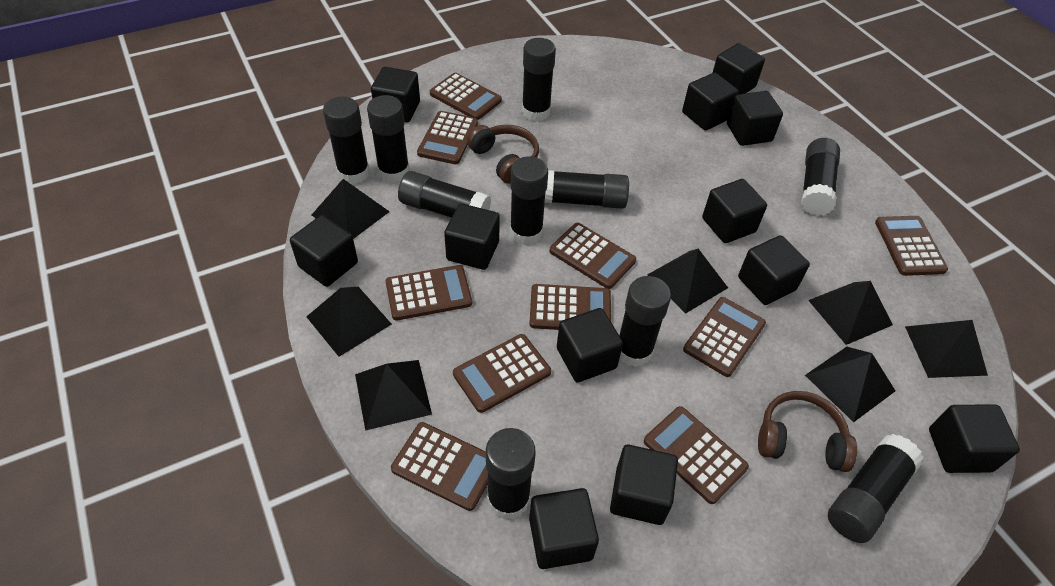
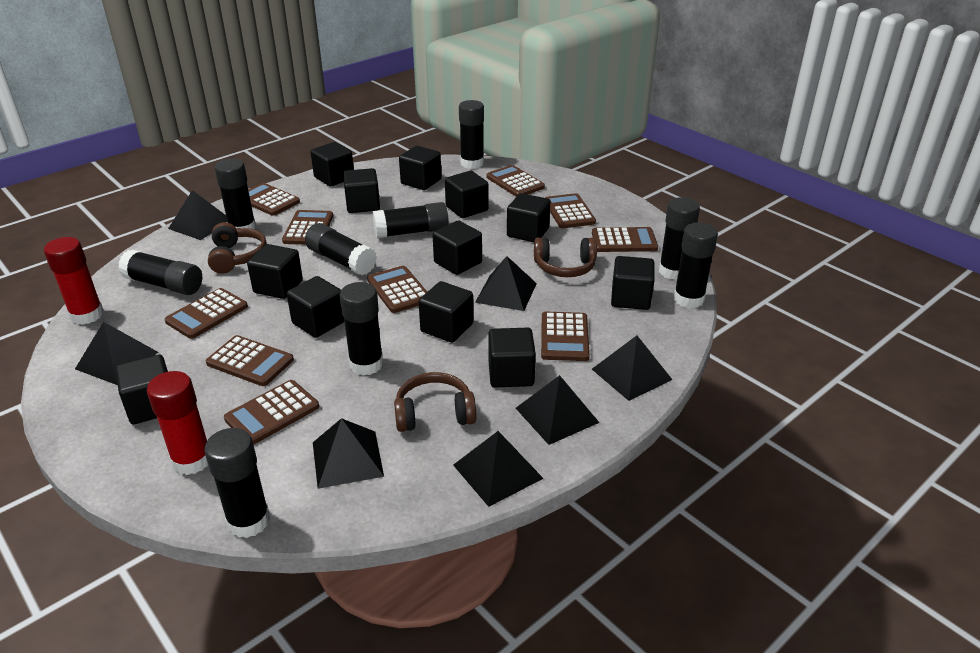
black glue stick: [323,96,370,184] [367,95,410,183] [398,171,491,218] [486,428,536,520] [510,156,548,245] [522,38,556,122] [545,170,629,209] [619,276,671,367] [801,138,840,216] [828,434,924,543] = 10 -> [118,250,202,295] [204,428,270,538] [214,159,256,230] [305,223,377,275] [340,282,383,376] [373,202,449,238] [459,100,484,169] [659,197,700,280] [674,222,718,308] = 9
brown headphones: [467,125,539,184] [758,391,857,472] = 2 -> [208,222,267,273] [394,372,476,432] [534,237,597,277] = 3
red glue stick: none = 0 -> [44,237,104,325] [147,371,208,475] = 2

